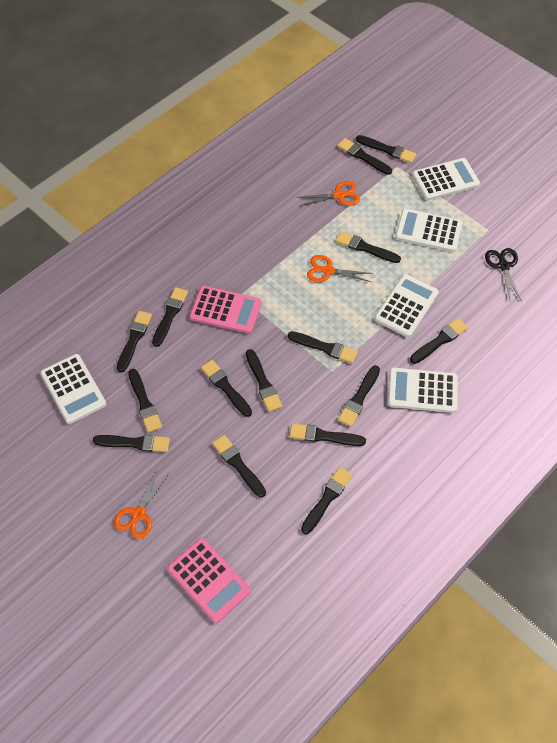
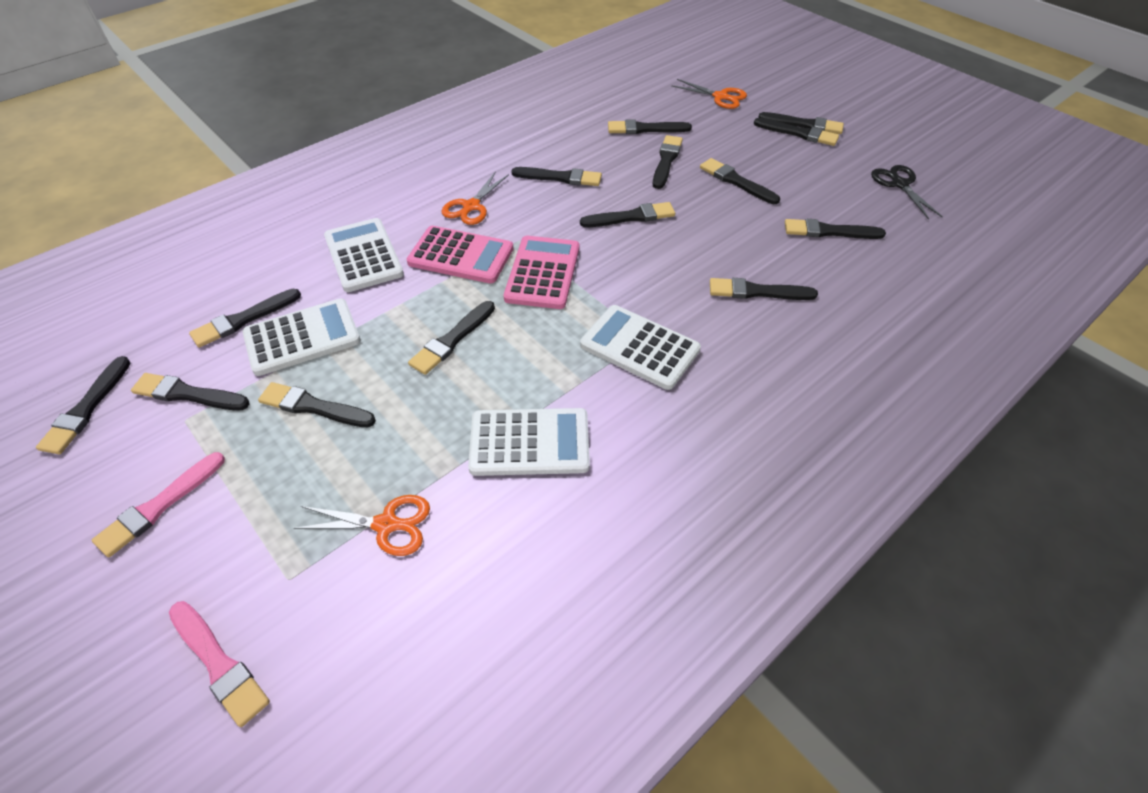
black brush: [93,435,170,452] [117,311,152,373] [128,369,162,433] [152,287,188,347] [201,360,252,417] [212,435,266,497] [246,349,282,412] [288,331,358,363] [289,423,366,446] [301,467,353,534] [336,231,401,263] [337,138,392,175] [338,365,380,427] [356,135,416,163] [410,318,468,364] = 15 -> [36,356,130,454] [131,373,249,410] [189,289,301,348] [258,382,376,427] [408,301,495,375] [511,167,602,186] [580,202,675,227] [608,120,692,134] [653,135,683,189] [700,158,780,204] [710,278,818,300] [754,118,839,146] [758,112,844,134] [785,219,886,239] = 14
pink brush: none = 0 -> [92,452,225,557] [169,601,270,727] = 2
white calculator: [40,354,106,424] [374,274,439,338] [388,367,458,413] [395,208,462,252] [412,158,480,201] = 5 -> [242,299,361,376] [324,218,404,292] [468,408,590,476] [580,305,701,390] = 4

